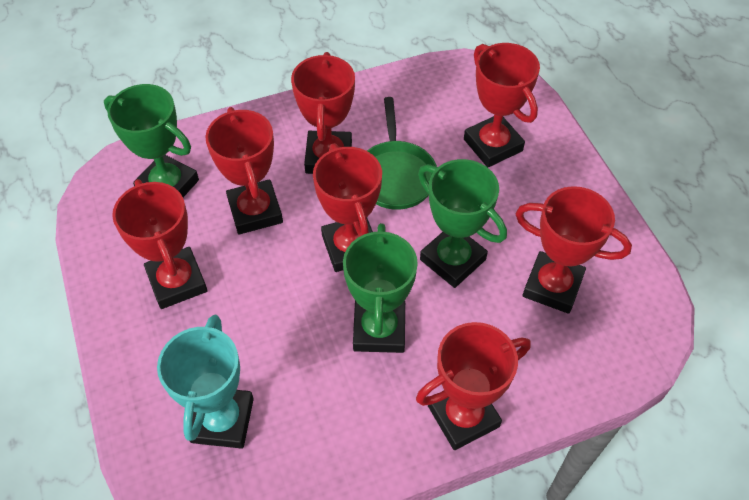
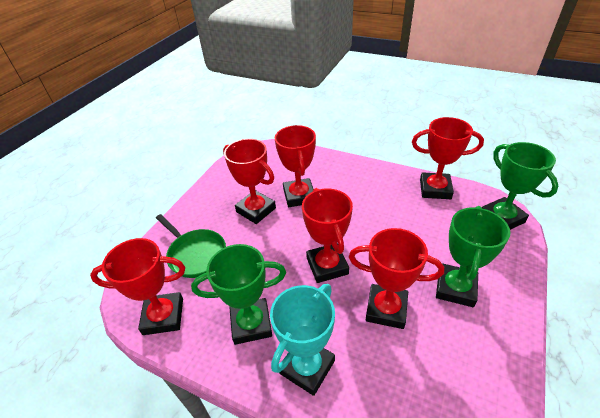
red trophy: [112,179,208,309] [205,107,283,234] [291,52,355,174] [313,143,382,272] [416,322,531,450] [464,43,540,167] [516,186,632,314] = 7 -> [90,238,185,335] [223,139,276,224] [275,125,316,207] [302,188,353,283] [349,228,444,329] [412,117,484,199] = 6

